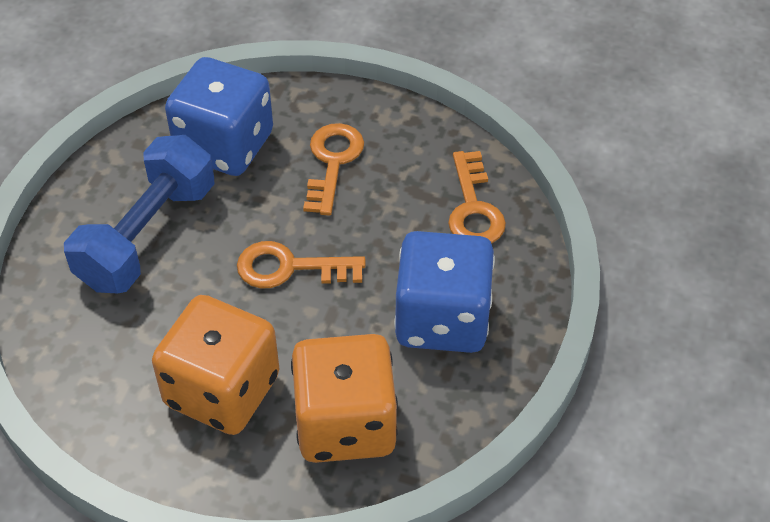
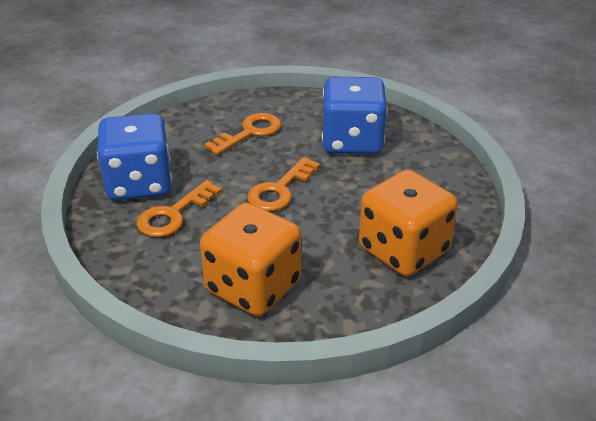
blue dumbbell: [64,135,215,294] = 1 -> none = 0

